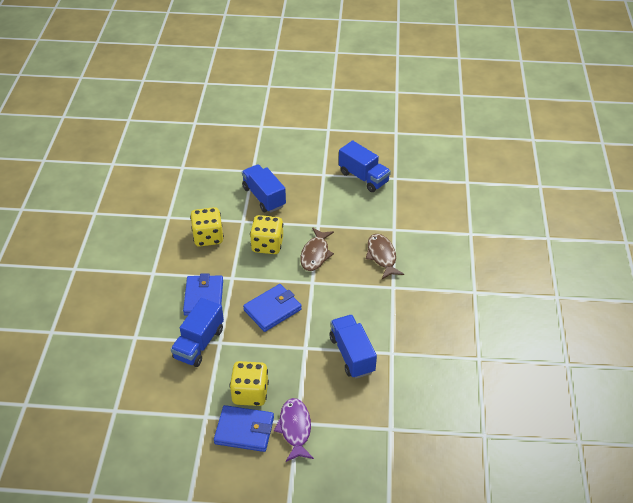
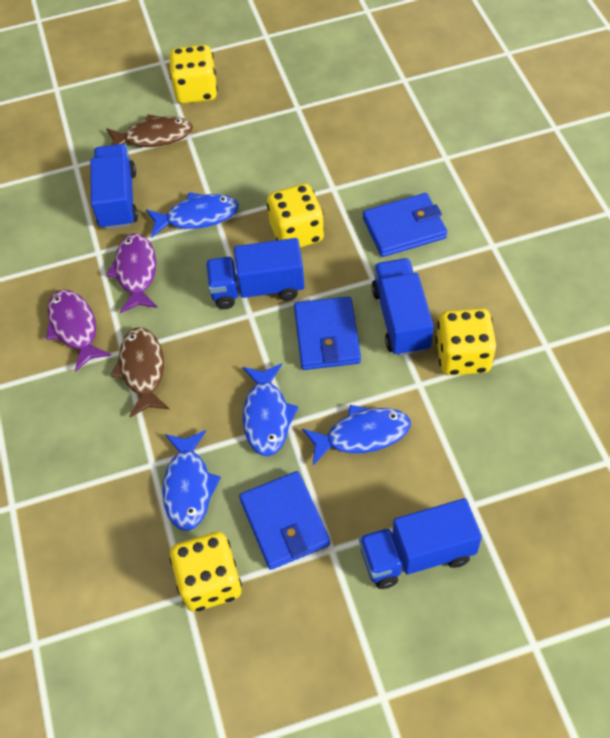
blue fish: none = 0 -> [146,192,239,238] [162,430,221,531] [243,363,299,456] [302,405,411,465] = 4
purple fish: [274,398,314,462] = 1 -> [46,289,112,372] [106,233,158,313] = 2
yellow dice: [190,207,224,247] [230,361,269,406] [250,215,283,254] = 3 -> [169,45,218,104] [170,532,242,612] [267,184,324,248] [436,308,496,375] = 4

